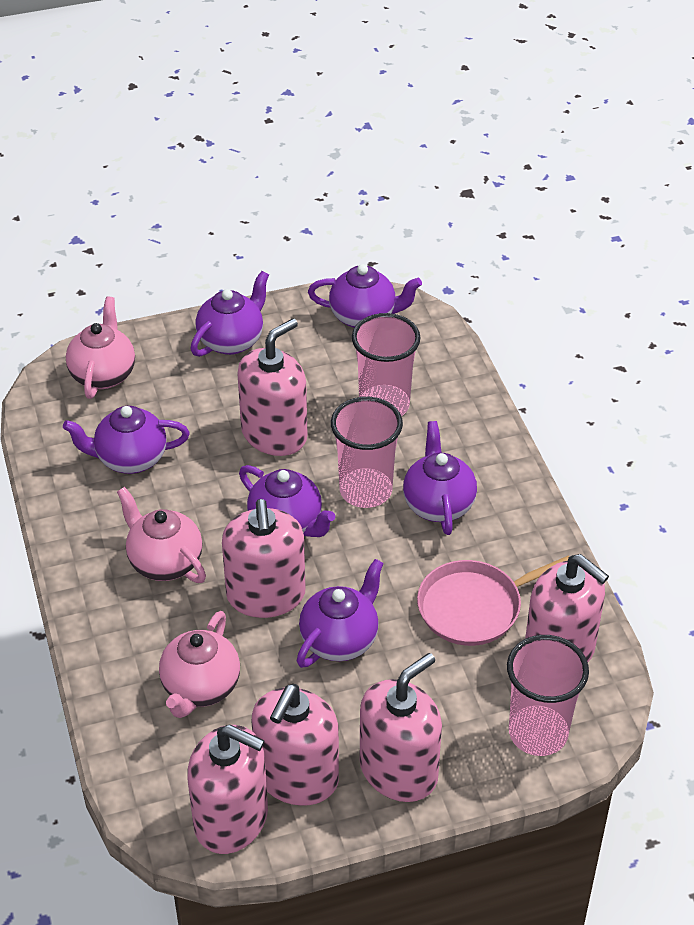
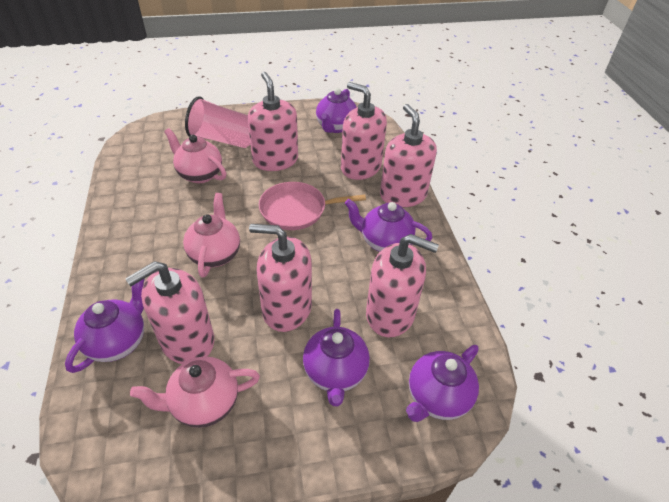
pink cup: [331,397,403,508] [352,313,420,416] [507,635,589,756] = 3 -> [185,96,251,148] = 1
purple teapot: [63,406,190,474] [190,271,269,357] [239,465,335,537] [297,559,384,668] [308,264,422,328] [403,421,477,535] = 6 -> [65,279,145,373] [303,309,370,406] [316,88,357,133] [345,199,432,252] [406,345,479,422] = 5

